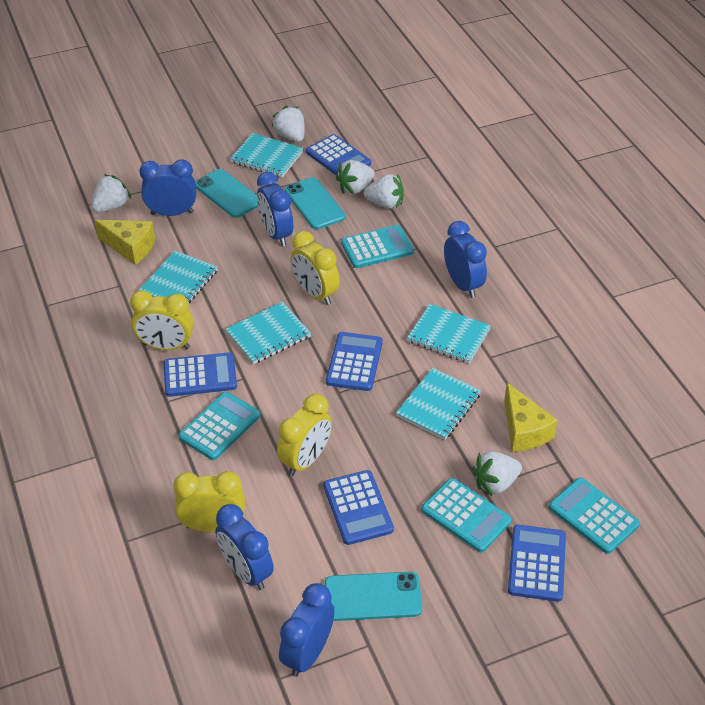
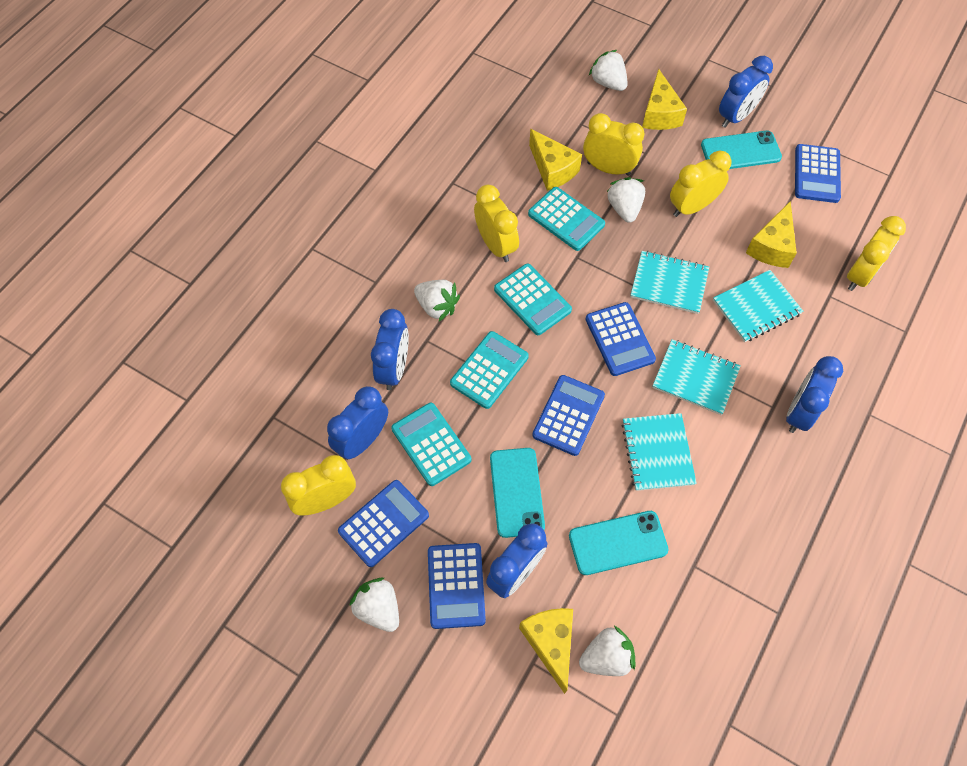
turquoise notebook: [139,251,218,303] [225,302,311,364] [230,133,304,177] [396,368,481,440] [407,304,491,364] = 5 -> [621,413,697,491] [630,251,709,314] [652,339,741,415] [713,270,803,342] = 4
yellow cheese: [94,220,155,265] [504,383,558,452] = 2 -> [519,608,573,694] [529,129,582,191] [642,69,687,130] [746,201,797,268] = 4
yellow clock: [130,290,194,350] [173,471,245,532] [277,394,332,476] [290,231,340,305] = 4 -> [281,455,356,516] [474,185,519,262] [583,113,644,176] [670,150,732,217] [847,216,906,291] = 5

